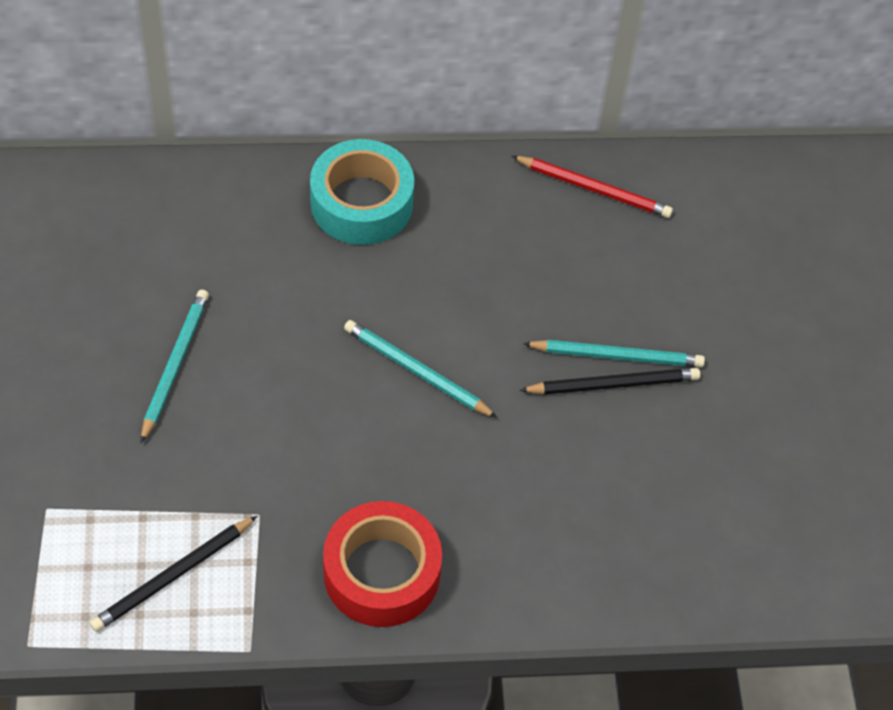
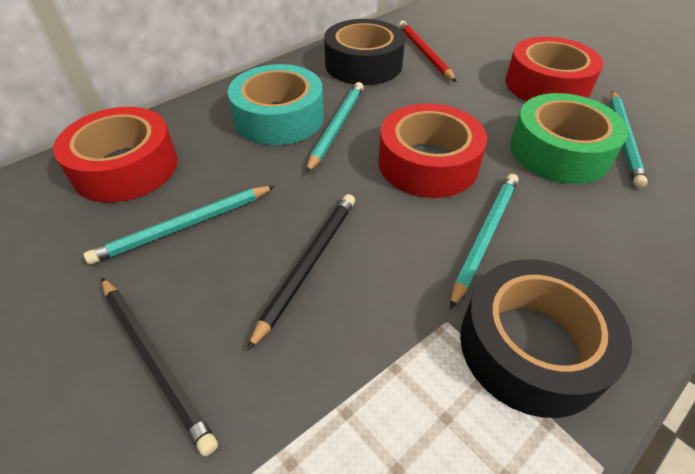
black tape: none = 0 -> [324,19,405,85] [460,259,632,418] = 2
green tape: none = 0 -> [510,93,628,184] = 1
red tape: [323,501,442,627] = 1 -> [53,107,178,203] [378,103,487,198] [505,37,604,101] = 3
turquoise pencil: [141,290,209,443] [344,320,498,418] [523,340,705,367] = 3 -> [84,186,275,264] [306,82,364,173] [450,174,519,309] [610,91,648,188] = 4

